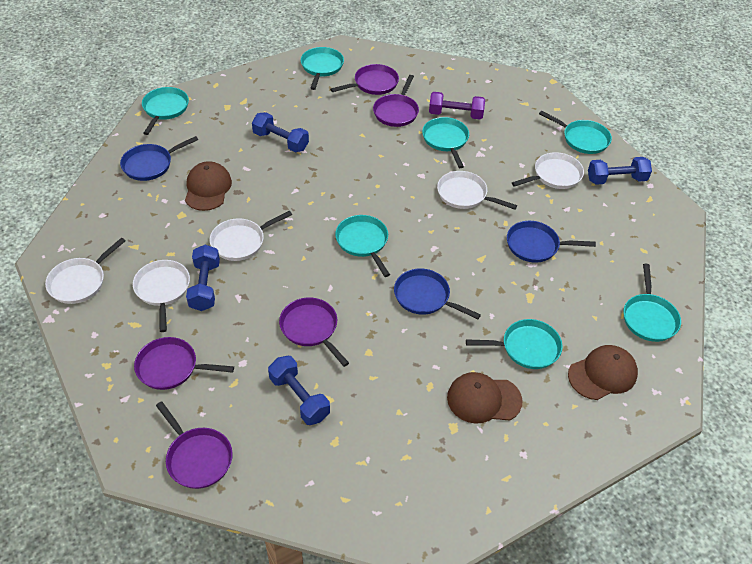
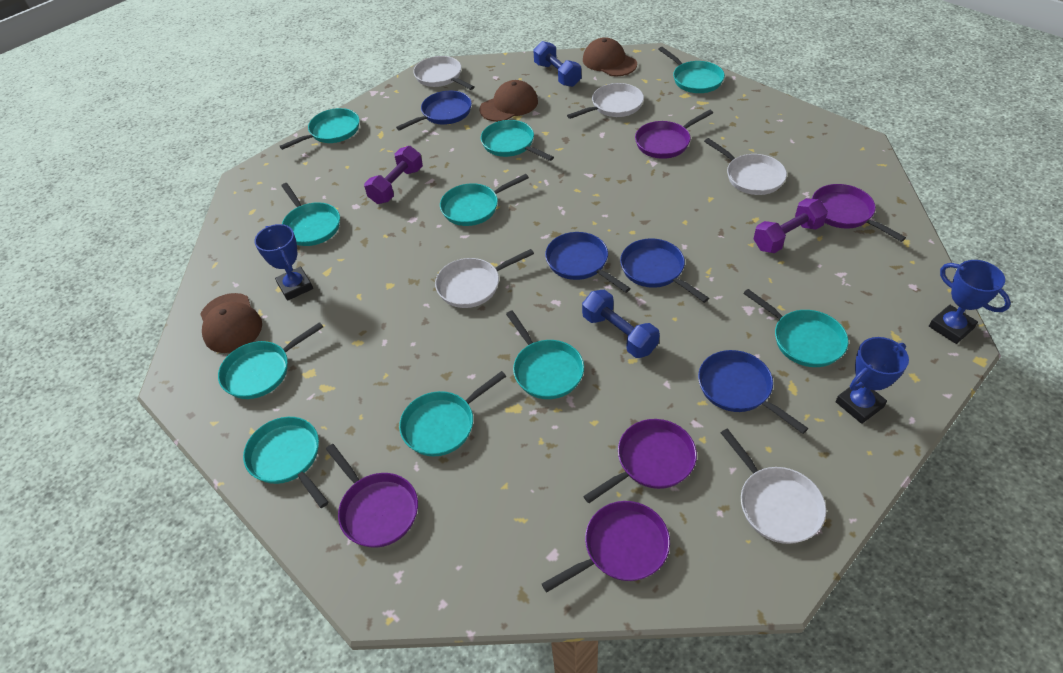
blue dumbbell: [186,245,220,311] [252,112,309,152] [268,356,330,425] [588,157,652,185] = 4 -> [533,41,581,87] [582,290,660,358] = 2
blue pan: [120,136,198,181] [394,268,481,319] [507,221,596,263] = 3 -> [396,91,472,131] [545,232,631,293] [620,238,709,303] [698,350,808,434] = 4
blue trophy: none = 0 -> [254,224,313,301] [836,337,909,424] [929,260,1011,344] = 3
purple dumbbell: [429,92,485,119] = 1 -> [364,146,423,204] [753,198,828,253] = 2
turquoise pan: [142,87,189,135] [301,47,344,90] [335,215,390,277] [422,117,469,168] [466,319,563,369] [539,111,612,154] [624,264,681,342] = 7 -> [218,322,323,399] [243,417,328,508] [280,108,359,150] [281,183,340,246] [399,371,506,456] [440,174,529,226] [481,120,554,161] [506,310,584,399] [658,47,725,93] [743,289,848,367] = 10

